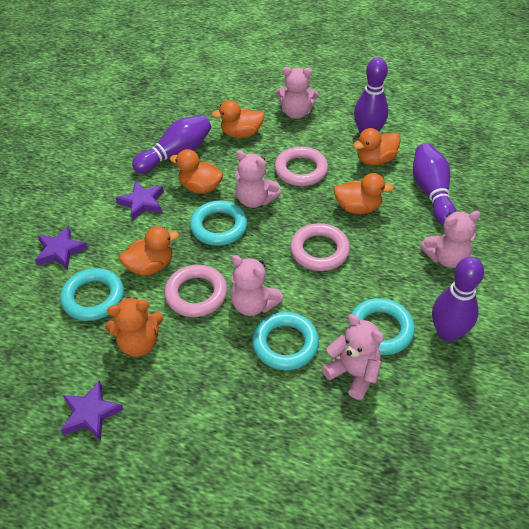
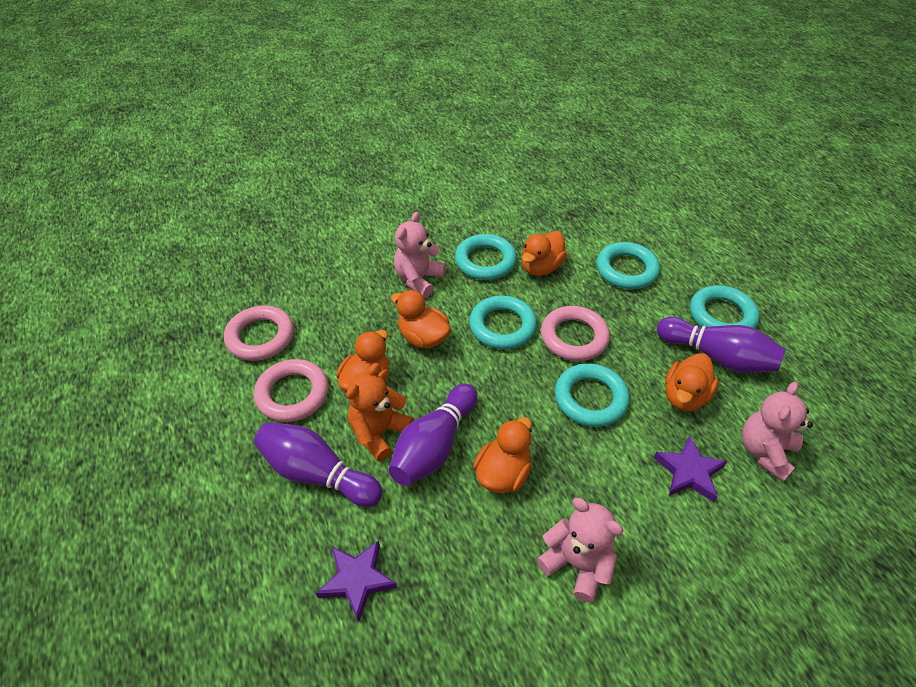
pink teddy bear: [231,255,284,316] [235,150,281,208] [276,67,319,119] [322,314,384,400] [420,211,481,268] = 5 -> [394,212,446,298] [537,498,623,603] [742,382,813,482] = 3
purple bowling pin: [132,115,211,174] [354,57,388,134] [413,143,457,226] [432,257,484,342] = 4 -> [254,422,383,507] [389,384,478,486] [657,317,786,373] = 3
purple star: [35,226,88,270] [61,380,124,441] [116,181,164,221] = 3 -> [316,540,397,622] [654,436,727,502] = 2
turquoise ring: [60,268,124,321] [190,201,248,246] [252,312,319,370] [349,298,415,355] = 4 -> [455,234,517,280] [469,296,537,349] [555,363,630,427] [597,242,660,289] [690,285,759,329] = 5

